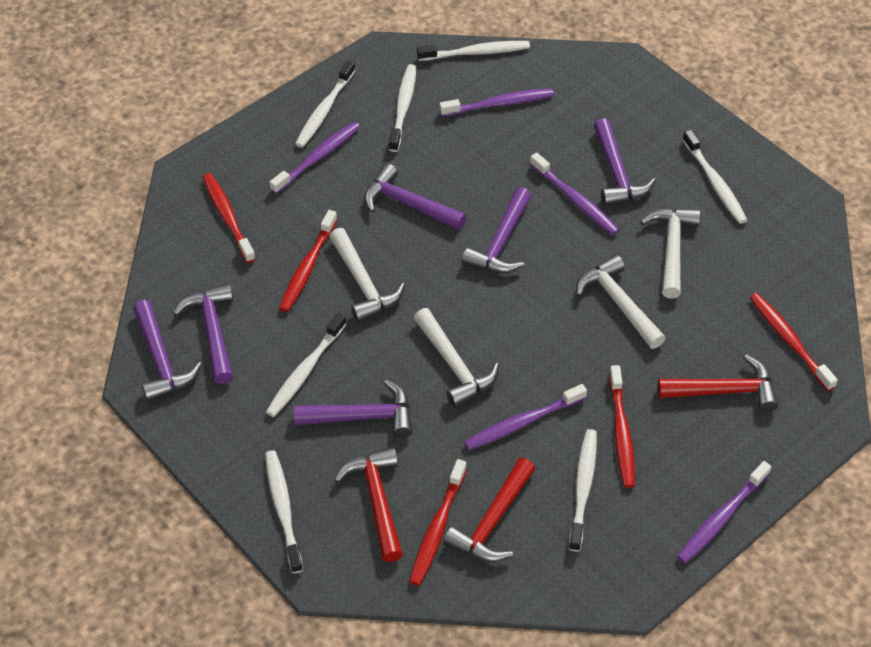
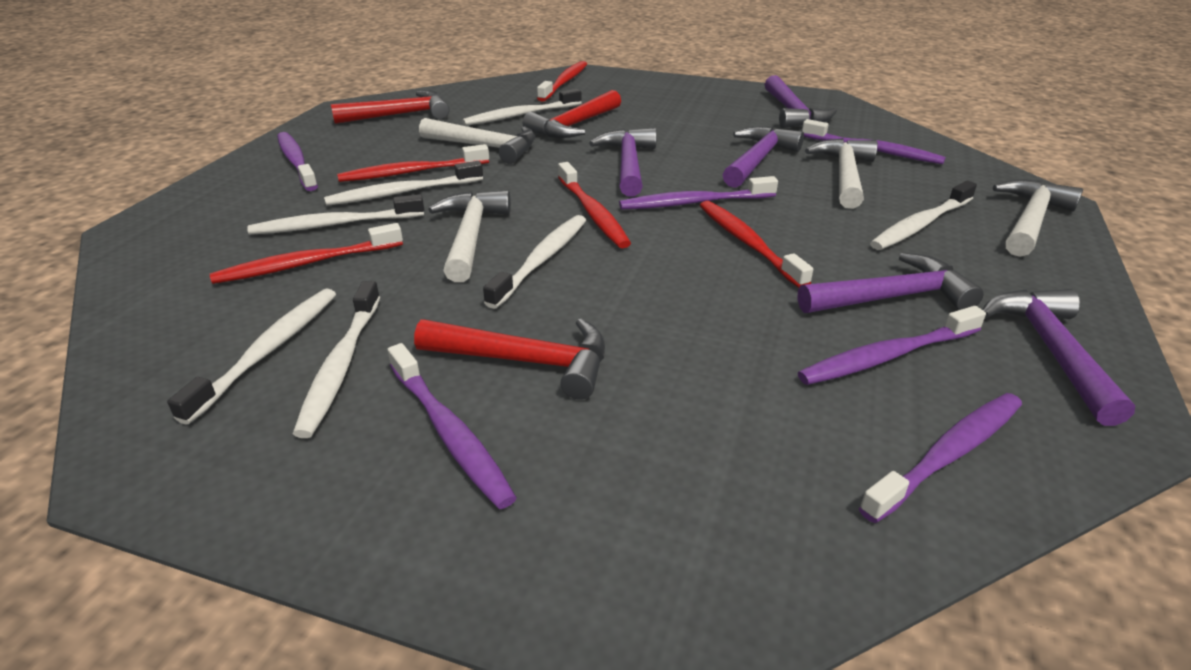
purple hammer: [133,300,202,401] [173,283,233,384] [294,380,412,438] [364,163,467,230] [462,187,531,274] [593,119,656,206] = 6 -> [589,128,657,196] [723,126,804,188] [765,75,837,128] [798,252,983,313] [982,289,1135,426] = 5
purple toothbrush: [270,122,360,194] [439,88,554,117] [464,384,587,450] [530,153,619,235] [677,461,771,564] = 5 -> [277,132,318,191] [388,343,517,509] [619,176,778,210] [798,306,986,385] [802,119,946,164] [859,393,1022,523] = 6

